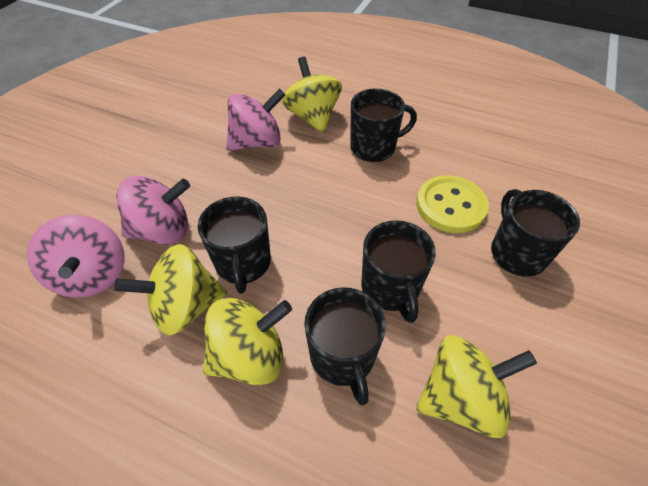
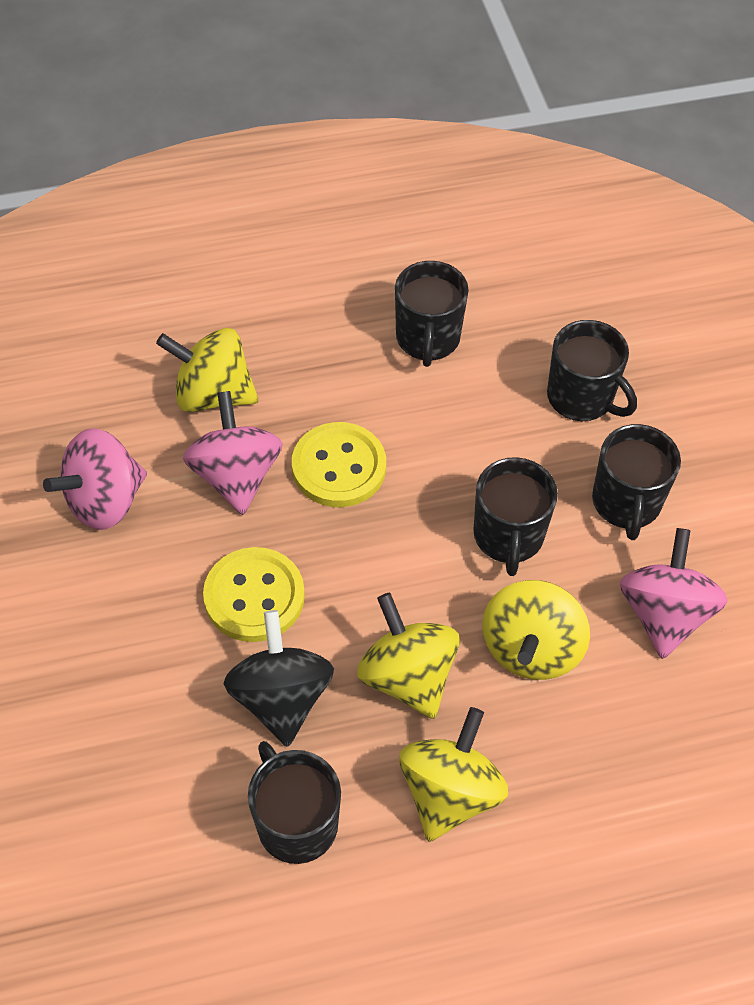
black spinning top: none = 0 -> [223,610,334,747] = 1
yellow button: [416,175,489,233] = 1 -> [203,547,305,642] [292,422,386,507] = 2

